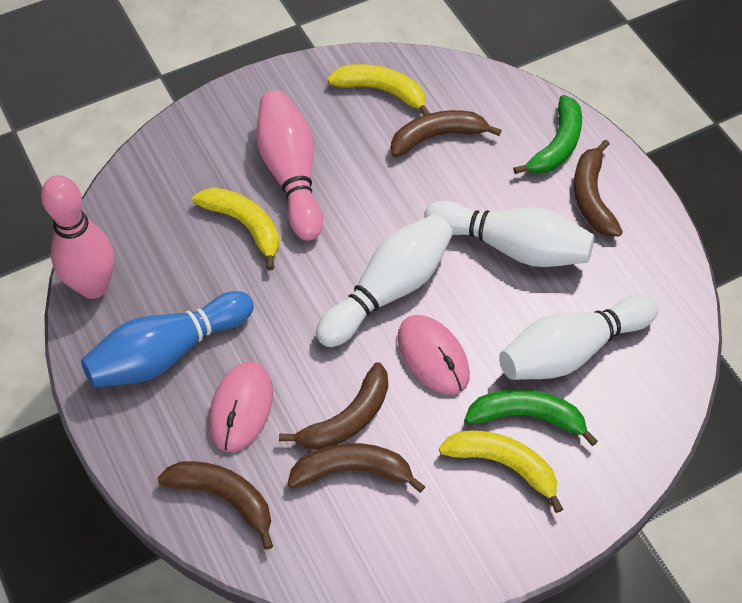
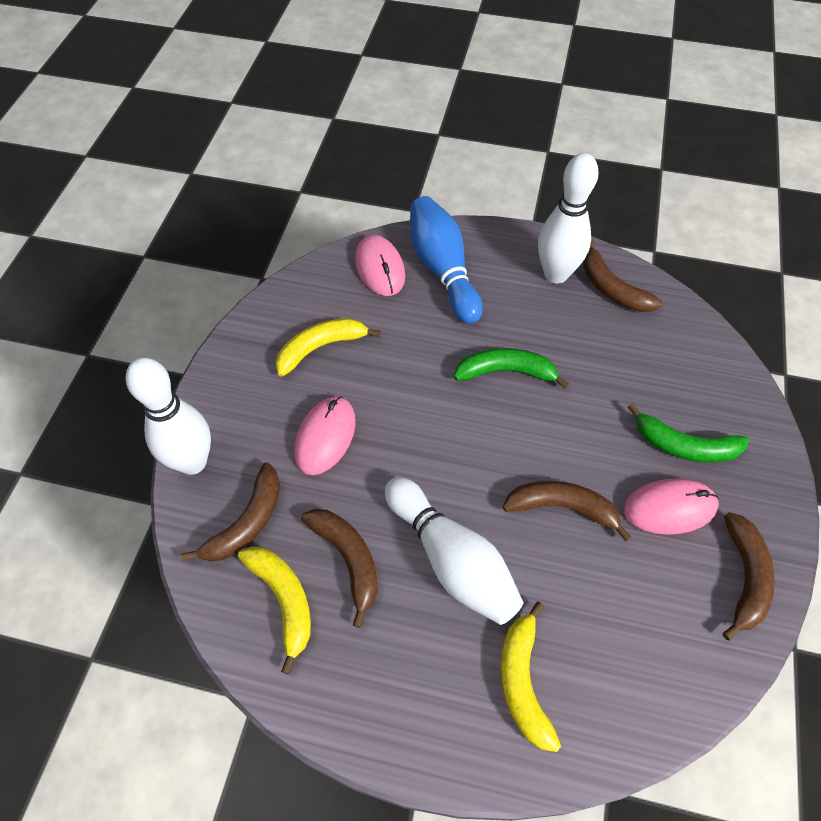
pink bowling pin: [41,175,114,299] [256,90,323,241] = 2 -> none = 0
pink mouse: [209,362,273,452] [398,315,470,395] = 2 -> [294,396,356,475] [355,235,405,296] [623,478,719,535] = 3

